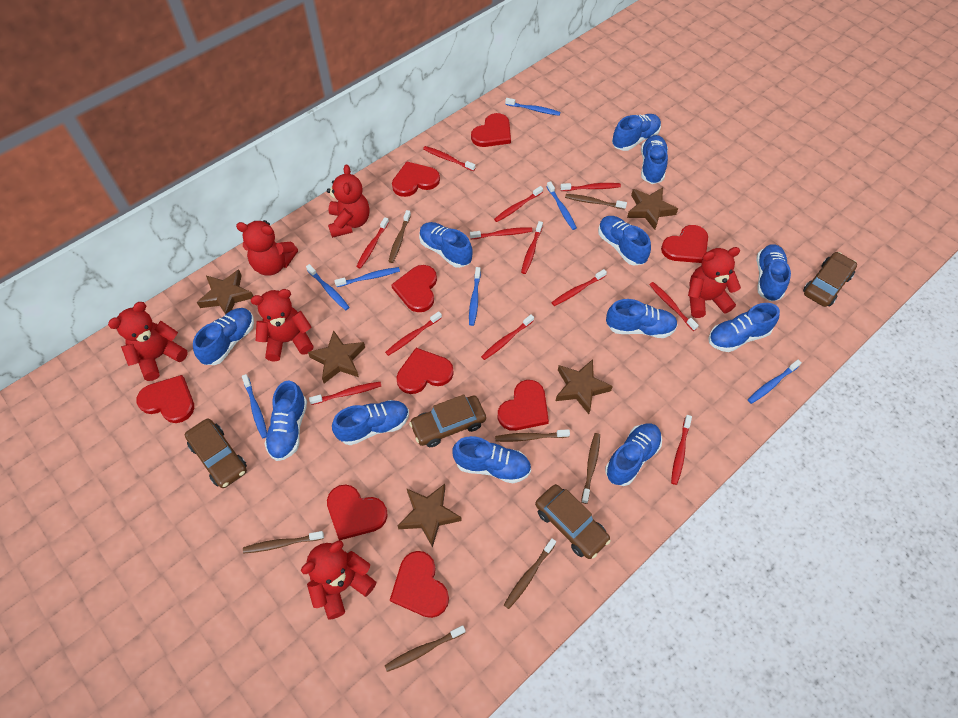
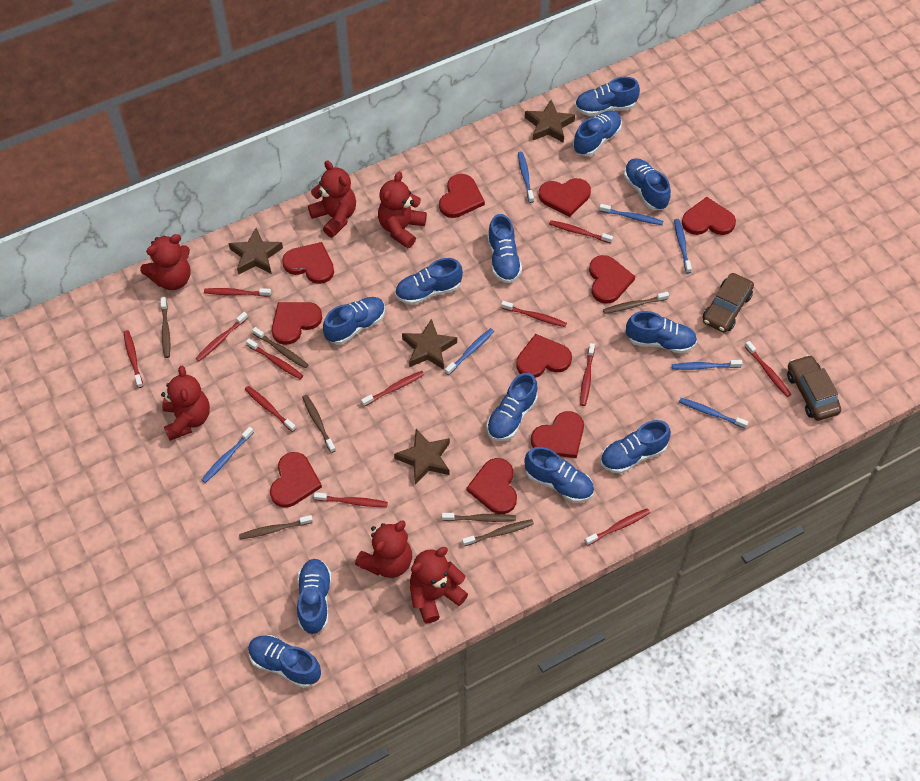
brown car: [185,419,247,488] [409,394,486,447] [535,484,611,559] [803,252,857,307] = 4 -> [703,273,754,333] [787,355,841,421] = 2
brown star: [197,269,253,314] [308,330,365,383] [398,484,462,548] [556,359,613,414] [627,187,678,230] = 5 -> [229,228,283,275] [394,429,450,484] [402,319,457,370] [525,100,575,143] = 4
red heart: [136,375,194,423] [327,484,388,541] [390,551,449,618] [391,265,437,312] [392,162,440,197] [397,348,454,394] [471,113,511,147] [498,380,549,431] [661,225,708,263] = 9 -> [270,452,322,508] [272,302,322,345] [282,242,334,284] [439,174,485,218] [467,458,517,514] [516,334,572,378] [531,411,584,458] [539,178,591,217] [589,255,635,304] [682,197,736,235] = 10

